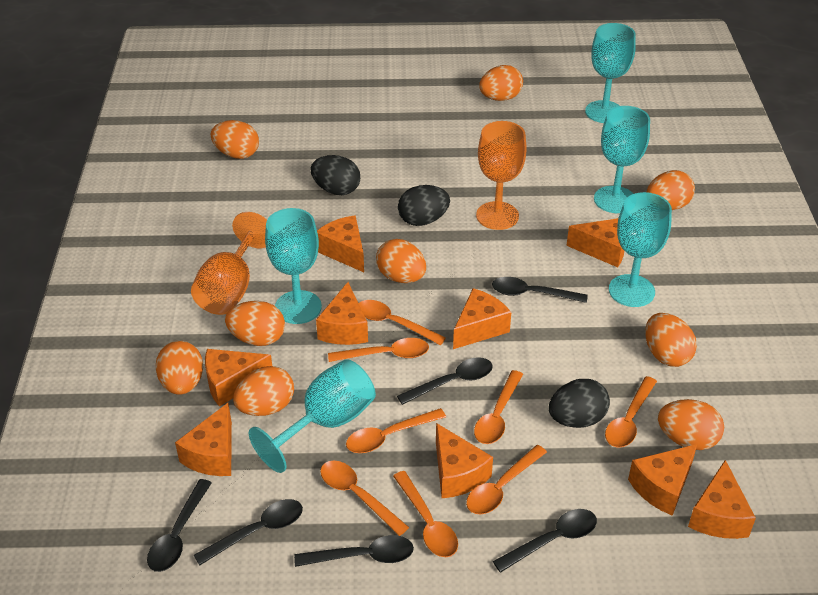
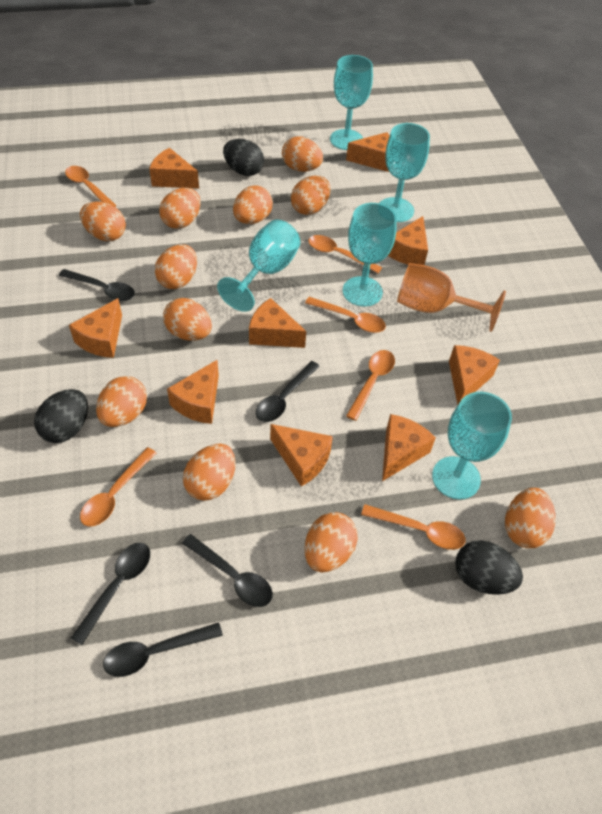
black spoon: [147,479,212,572] [194,499,303,566] [294,535,414,567] [397,357,493,405] [492,277,588,303] [493,509,597,573] = 6 -> [59,269,135,301] [71,543,150,645] [103,622,223,677] [182,534,273,607] [256,361,320,422] = 5
orange egg: [156,341,203,395] [211,120,259,159] [225,301,285,346] [233,366,294,416] [376,239,426,283] [479,65,523,101] [645,313,697,367] [647,170,695,210] [658,399,724,450] = 9 -> [80,201,126,241] [96,376,147,427] [155,244,197,289] [159,188,201,229] [163,298,212,341] [183,444,236,501] [233,185,273,224] [282,136,323,172] [291,176,330,215] [304,512,358,572] [505,488,555,548] = 11
orange goblet: [191,212,267,315] [476,121,527,230] = 2 -> [397,263,506,332] = 1
orange spoon: [320,460,409,536] [328,338,429,362] [346,408,446,453] [359,300,446,345] [393,471,458,557] [466,445,547,515] [474,370,523,444] [605,376,657,448] = 8 -> [65,166,116,207] [80,447,156,527] [305,297,386,333] [308,235,382,273] [346,350,395,421] [361,504,466,550] = 6

